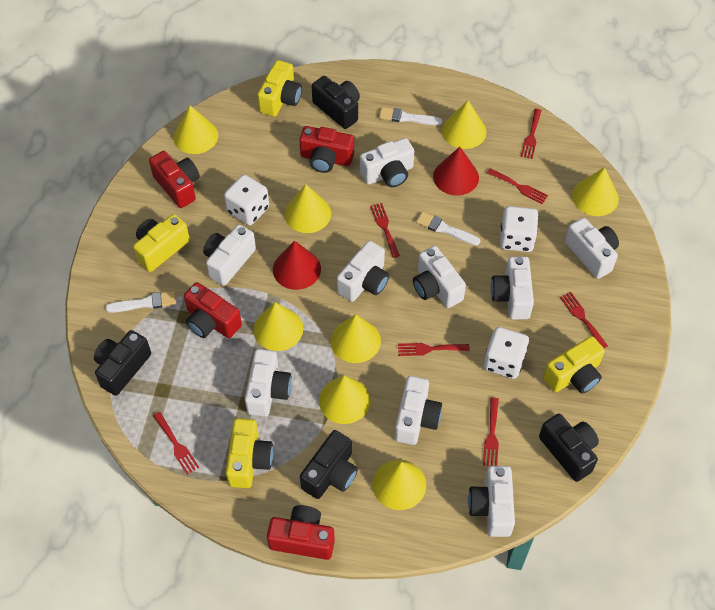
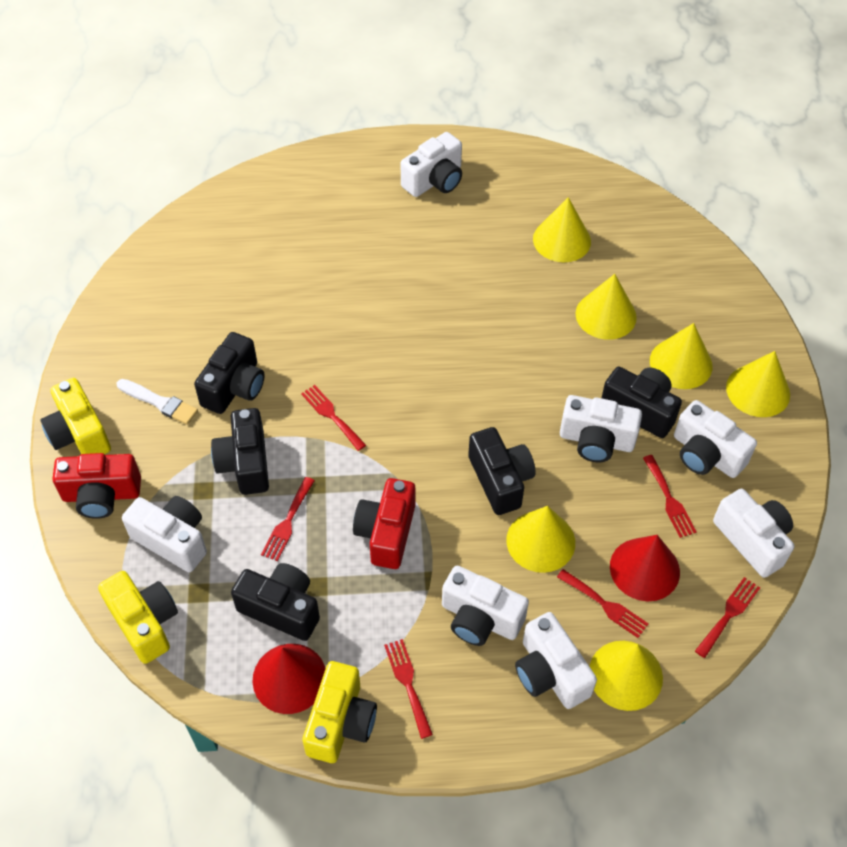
black camera: [94,330,151,396] [300,430,358,499] [312,76,360,129] [539,414,599,482] = 4 -> [194,332,265,414] [211,408,269,495] [231,563,320,641] [468,427,535,515] [602,367,682,438] = 5
red camera: [149,151,200,208] [184,282,242,338] [267,505,335,560] [299,126,354,173] = 4 -> [52,453,141,519] [353,478,415,569] = 2
red fork: [153,412,199,475] [370,203,400,258] [398,343,470,356] [483,397,499,466] [487,168,548,204] [521,109,542,159] [560,292,608,348] = 7 -> [261,477,315,561] [301,385,366,451] [384,639,433,739] [557,569,649,638] [643,455,697,538] [695,577,760,658] = 6
white brush: [105,291,176,313] [379,107,442,125] [416,212,480,246] = 3 -> [117,379,198,425] = 1
white camera: [203,225,256,286] [245,349,292,417] [337,241,389,302] [360,138,414,187] [395,376,442,445] [413,246,466,308] [468,466,515,537] [491,257,534,319] [565,218,619,279] = 9 -> [122,496,207,572] [401,132,462,197] [442,566,529,646] [515,612,597,709] [560,395,642,462] [674,400,757,478] [713,489,794,578] = 7
white dice: [224,175,269,225] [484,327,529,379] [500,206,539,252] = 3 -> none = 0
yellow camera: [133,214,190,272] [226,418,273,488] [257,60,302,117] [543,336,605,394] = 4 -> [40,378,111,454] [98,571,178,664] [303,661,377,763] = 3
yellow cone: [174,106,218,154] [253,302,303,351] [284,184,331,233] [319,375,371,424] [331,314,381,363] [372,459,426,510] [442,100,486,149] [572,167,619,216] = 8 -> [506,506,575,573] [533,197,591,262] [576,274,637,340] [589,641,663,711] [650,323,712,389] [726,351,790,417] = 6

